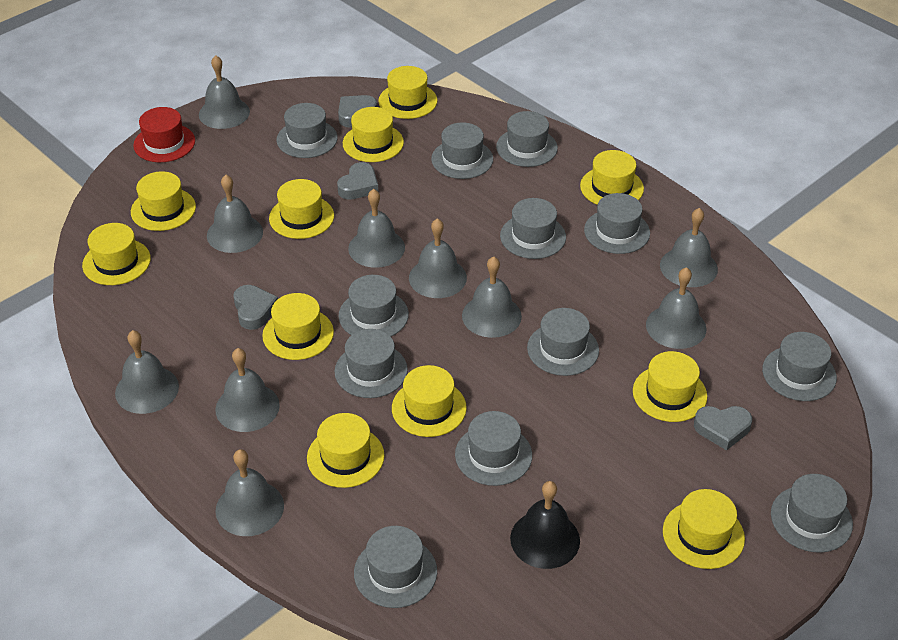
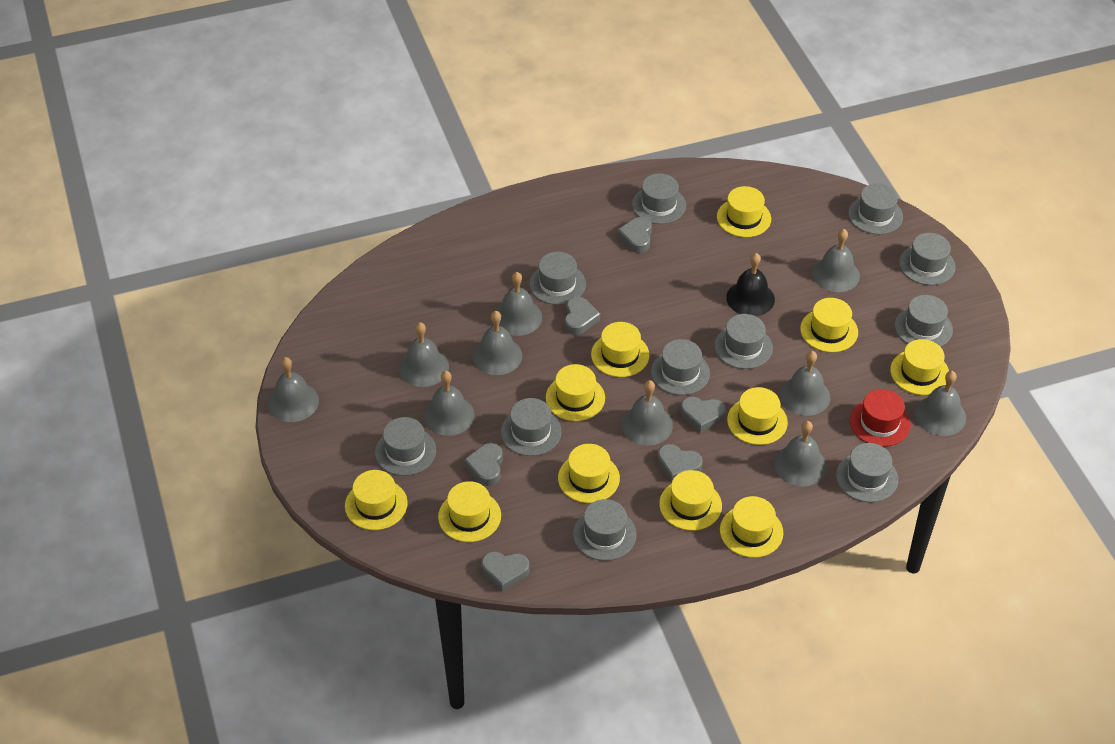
grey hat: [277,103,338,158] [335,329,408,398] [339,275,409,337] [354,526,437,608] [431,122,493,179] [455,411,532,486] [496,111,558,167] [500,198,566,259] [527,308,599,376] [584,193,650,254] [762,332,837,401] [771,474,853,553] = 12 -> [375,417,436,476] [501,398,561,456] [530,252,586,305] [573,499,637,561] [632,173,686,224] [651,339,710,395] [714,314,773,369] [836,443,898,502] [848,183,903,234] [895,295,953,347] [899,233,956,285] = 11
grey heart: [233,285,278,330] [337,162,378,200] [338,95,377,128] [694,406,752,451] = 4 -> [464,443,503,486] [481,552,529,592] [564,296,600,335] [617,217,652,253] [657,444,703,482] [680,397,726,433] = 6

